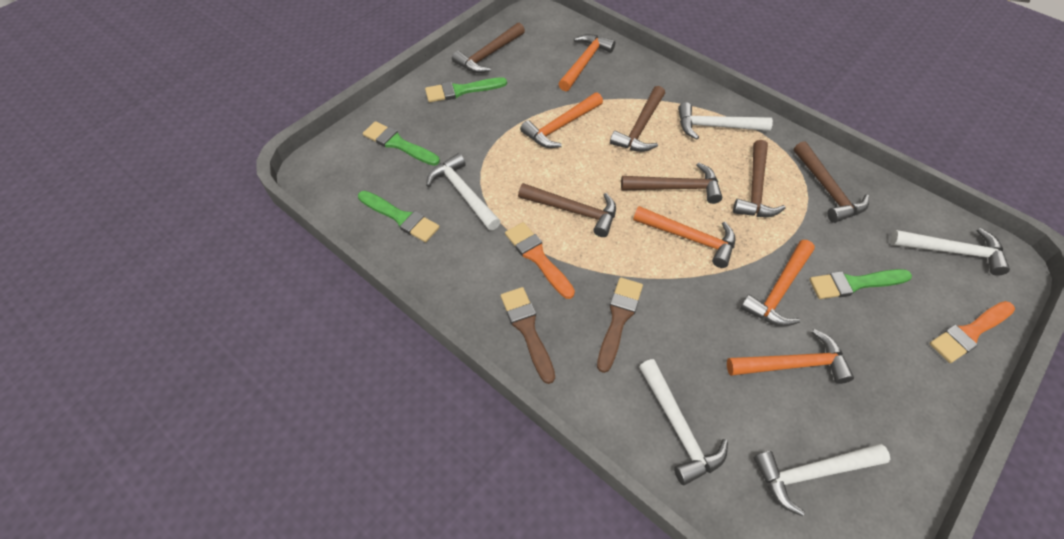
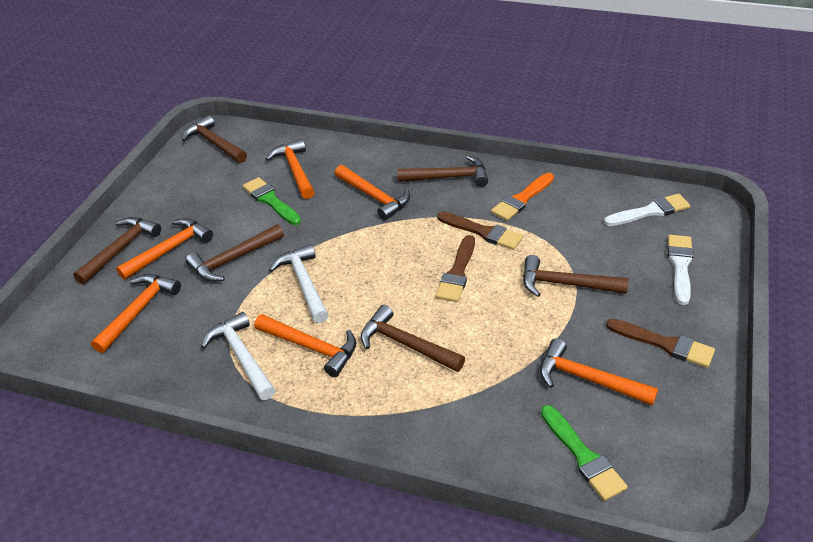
brown brush: [501,287,555,384] [597,277,643,373] = 2 -> [436,235,475,302] [437,211,523,250] [606,319,715,368] = 3
green brush: [358,191,440,242] [363,121,440,166] [425,77,507,102] [809,269,912,299] = 4 -> [243,177,301,225] [541,405,628,501] = 2
orange brush: [505,222,575,299] [930,301,1015,363] = 2 -> [491,173,554,221] = 1
orange hammer: [520,92,603,148] [558,34,615,91] [633,206,736,268] [727,329,854,384] [740,240,815,326] = 5 -> [91,274,181,353] [116,218,213,280] [254,314,356,377] [266,139,314,199] [335,165,410,220] [540,338,658,406] = 6
white brush: none = 0 -> [604,194,690,226] [668,235,694,305] = 2
white hammer: [426,153,501,231] [639,359,728,485] [678,102,773,140] [753,444,890,516] [890,228,1010,276] = 5 -> [201,312,275,400] [269,244,329,323] = 2

